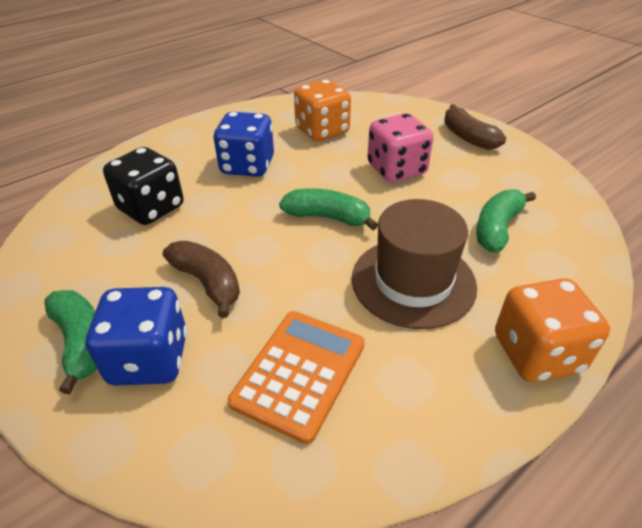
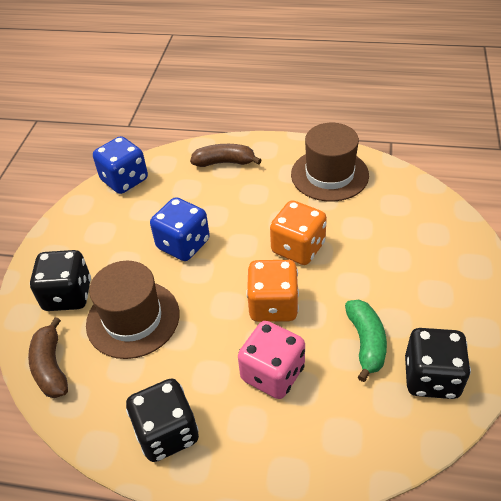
black dice: [103,147,183,225] = 1 -> [30,250,91,311] [126,379,199,462] [405,328,471,399] = 3
brown hat: [352,199,477,329] = 1 -> [86,261,179,359] [291,123,369,202] = 2
green banana: [44,290,97,394] [279,188,378,231] [476,189,536,252] = 3 -> [345,300,387,382] = 1
orange calculator: [228,311,365,444] = 1 -> none = 0

